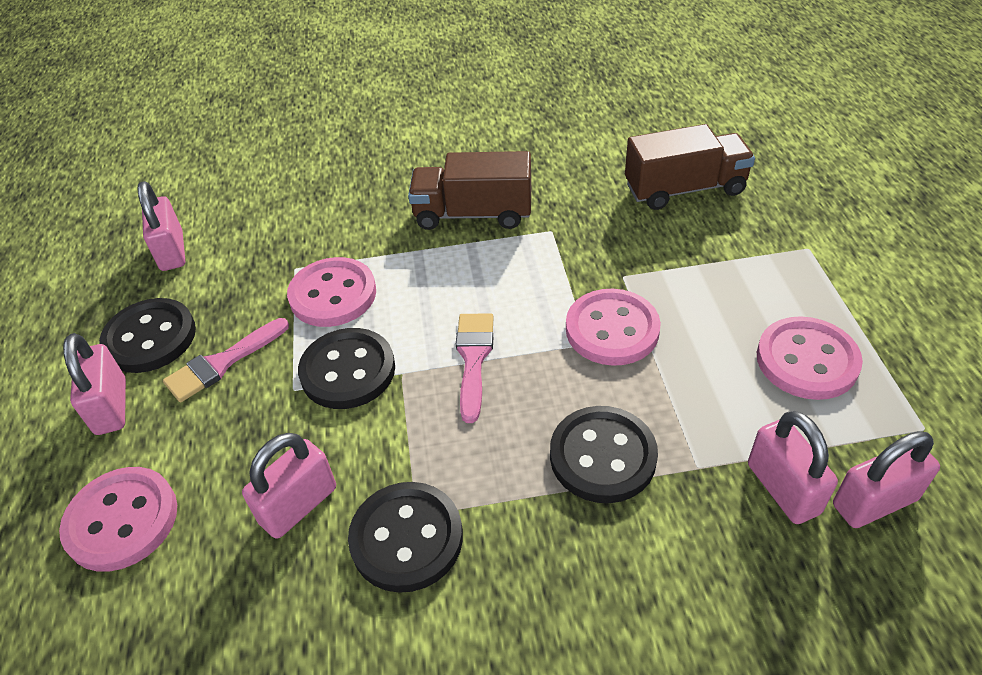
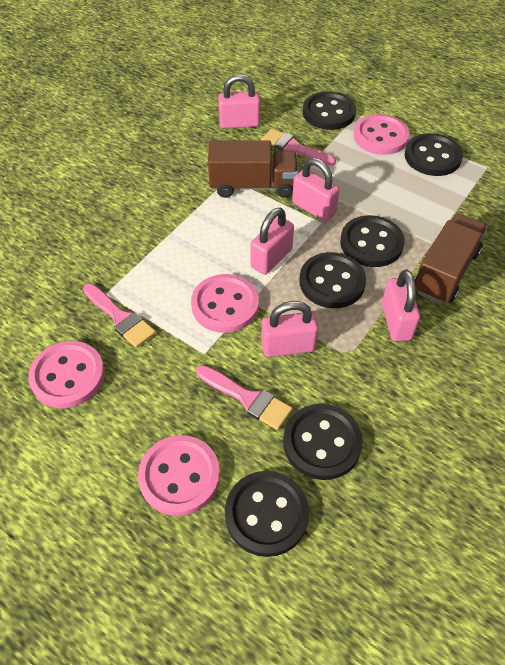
black button: [99,298,196,373] [298,328,395,409] [348,482,463,593] [550,406,658,503] = 4 -> [225,471,309,557] [283,404,363,480] [299,252,366,308] [303,91,356,130] [340,215,405,267] [405,133,463,176] = 6
pink brush: [163,318,289,402] [456,313,494,423] = 2 -> [83,283,156,348] [196,365,292,430] [261,128,336,166] = 3

